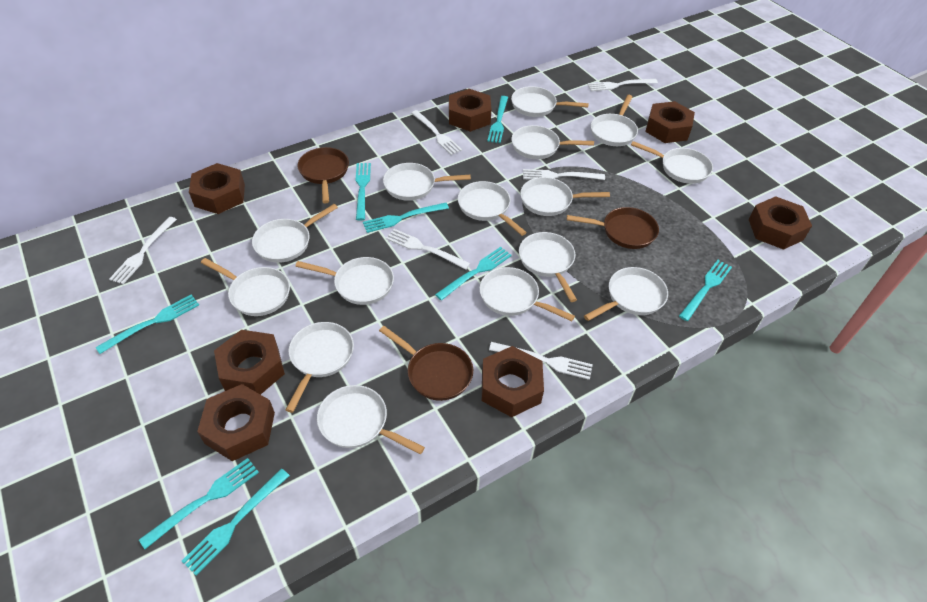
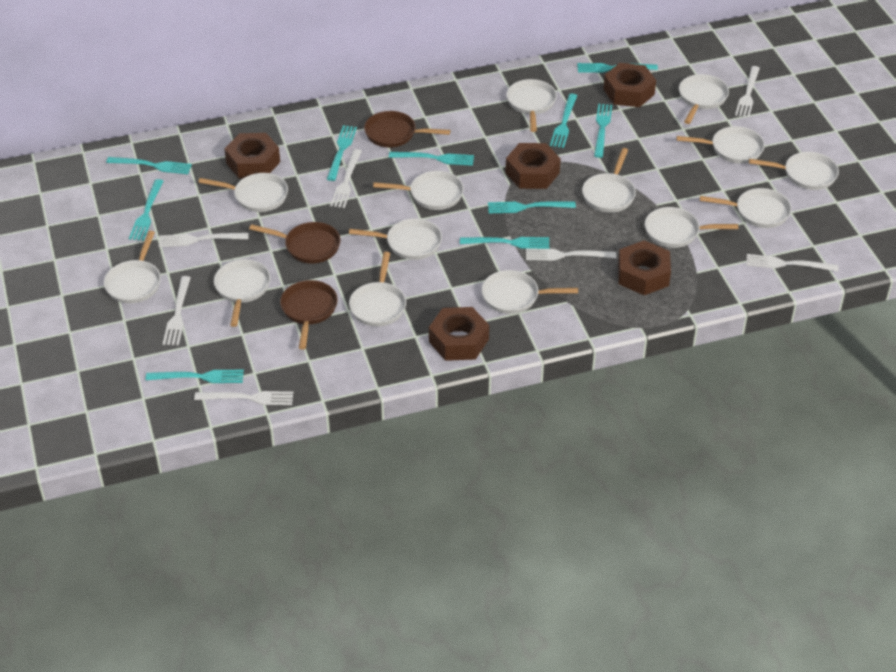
brown nut: [189,163,245,214] [197,384,275,461] [214,330,285,395] [449,89,491,132] [482,346,544,417] [645,101,695,143] [749,196,812,250] = 7 -> [225,133,280,179] [429,307,489,361] [505,143,561,189] [603,63,656,107] [618,240,671,295] = 5
turquoise fork: [95,295,199,354] [139,458,259,549] [182,468,290,575] [356,163,371,221] [363,203,449,233] [435,247,512,300] [487,96,508,143] [679,260,732,321] = 8 -> [106,157,192,174] [129,179,163,241] [146,370,244,383] [327,125,357,181] [389,152,474,166] [460,237,549,249] [488,202,576,213] [550,94,577,148] [577,63,658,73] [594,104,612,158] = 10
white fork: [109,217,177,284] [386,229,470,269] [411,110,462,155] [489,342,593,380] [523,169,605,180] [587,79,658,91] = 6 -> [159,233,249,247] [163,276,191,345] [194,391,294,405] [330,149,362,208] [526,248,616,261] [735,66,760,118] [746,254,839,272] = 7
white pan: [201,258,290,316] [252,204,338,263] [286,322,354,413] [295,257,394,305] [317,385,425,454] [383,163,471,201] [458,181,527,236] [479,267,575,321] [511,86,589,117] [511,125,594,159] [519,232,577,302] [520,177,610,216] [584,267,668,321] [591,95,638,146] [631,141,713,184] = 15 -> [104,231,161,304] [198,173,288,212] [214,259,270,327] [349,218,442,260] [349,252,406,327] [373,171,464,210] [482,270,578,314] [506,79,557,132] [582,148,636,213] [645,207,738,248] [677,126,765,164] [679,74,729,124] [700,188,792,228] [749,152,839,190] = 14

